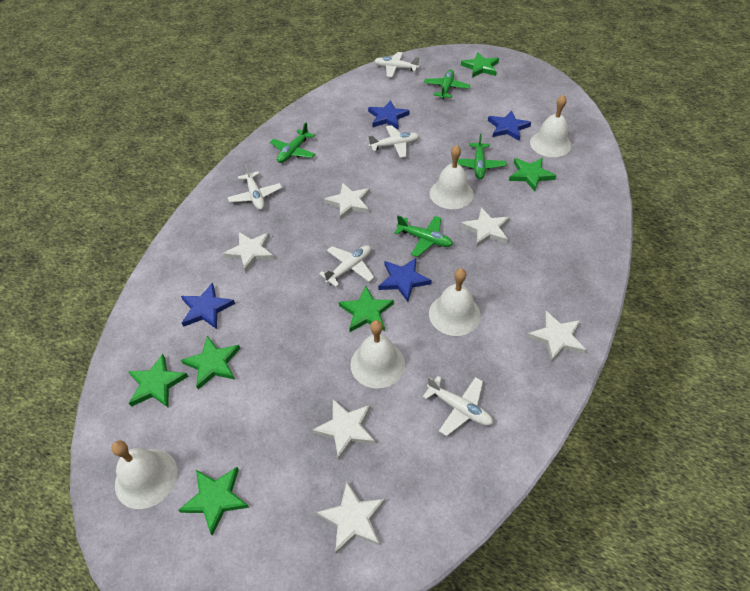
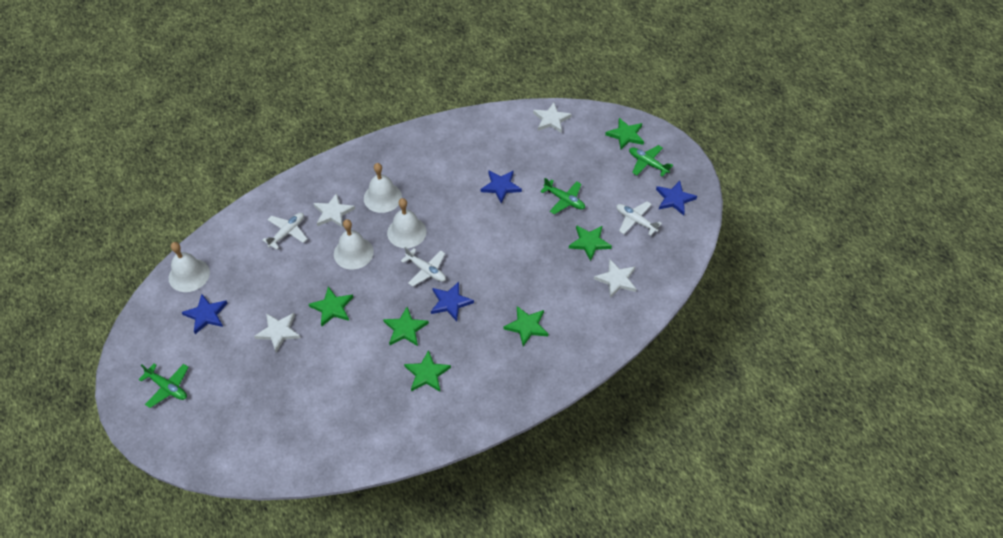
green plane: [270,122,315,163] [394,215,453,257] [424,70,470,99] [457,133,506,179] = 4 -> [139,364,189,408] [540,178,585,214] [629,145,673,177] = 3
white bell: [112,440,177,509] [350,320,405,389] [429,268,481,336] [430,145,474,209] [530,94,571,157] = 5 -> [169,242,210,292] [334,219,374,269] [364,163,402,213] [387,198,427,248] = 4
white plane: [227,164,282,210] [319,245,374,287] [368,125,419,158] [374,52,420,77] [422,376,493,436] = 5 -> [262,213,307,250] [401,247,446,287] [616,201,662,236] = 3
white star: [223,232,274,272] [312,399,375,461] [316,482,385,554] [324,183,370,220] [461,207,510,246] [527,310,586,362] = 6 -> [254,313,301,352] [313,193,355,228] [533,102,572,133] [594,259,636,298] = 4

